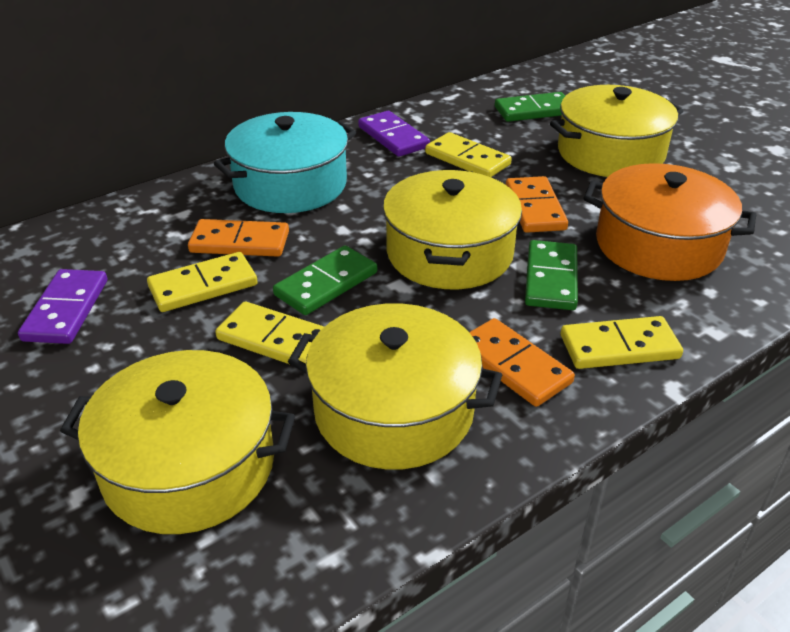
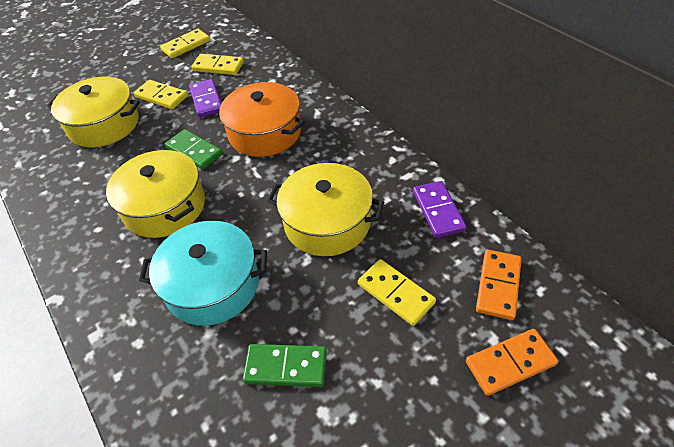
green domino: [273,245,377,315] [495,92,565,122] [525,240,578,310] = 3 -> [165,129,223,170] [243,344,327,387] = 2
orange domino: [188,219,289,257] [469,318,575,407] [506,176,568,233] = 3 -> [466,329,558,396] [476,250,522,320] = 2
yellow pot: [60,350,295,534] [288,303,502,470] [383,170,522,289] [550,85,683,177] = 4 -> [47,77,140,148] [106,150,205,238] [267,163,384,256] = 3

